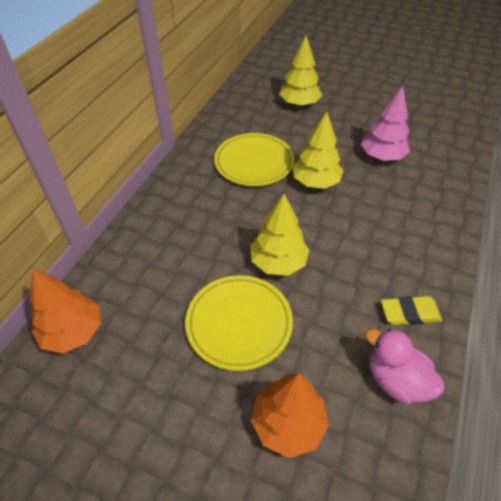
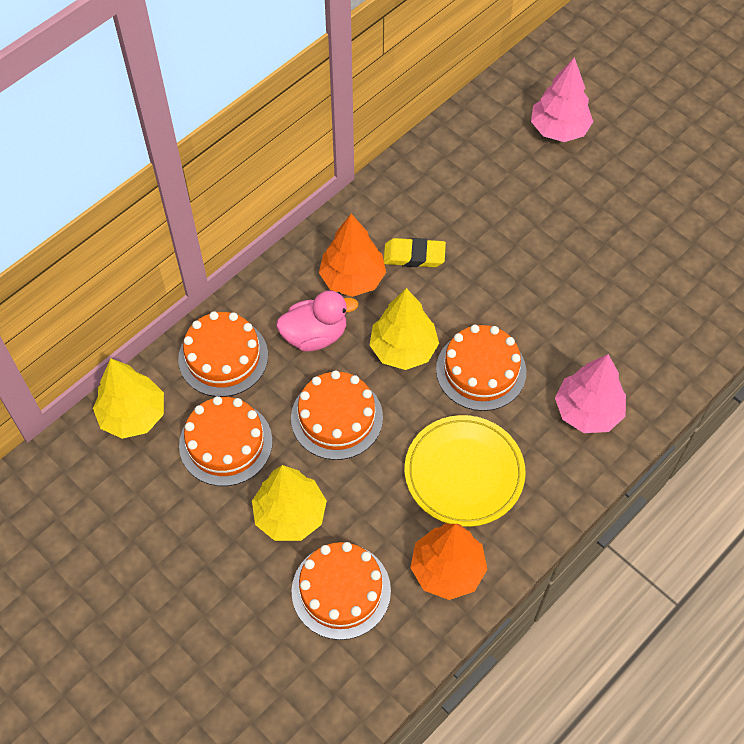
orange cake: none = 0 -> [178,311,268,397] [179,396,273,486] [291,370,383,460] [292,542,391,640] [436,325,526,411] = 5
pink tree: [361,86,410,161] = 1 -> [531,57,593,142] [555,354,626,433] = 2
yellow plate: [185,275,293,371] [214,133,294,186] = 2 -> [405,415,526,527] = 1

